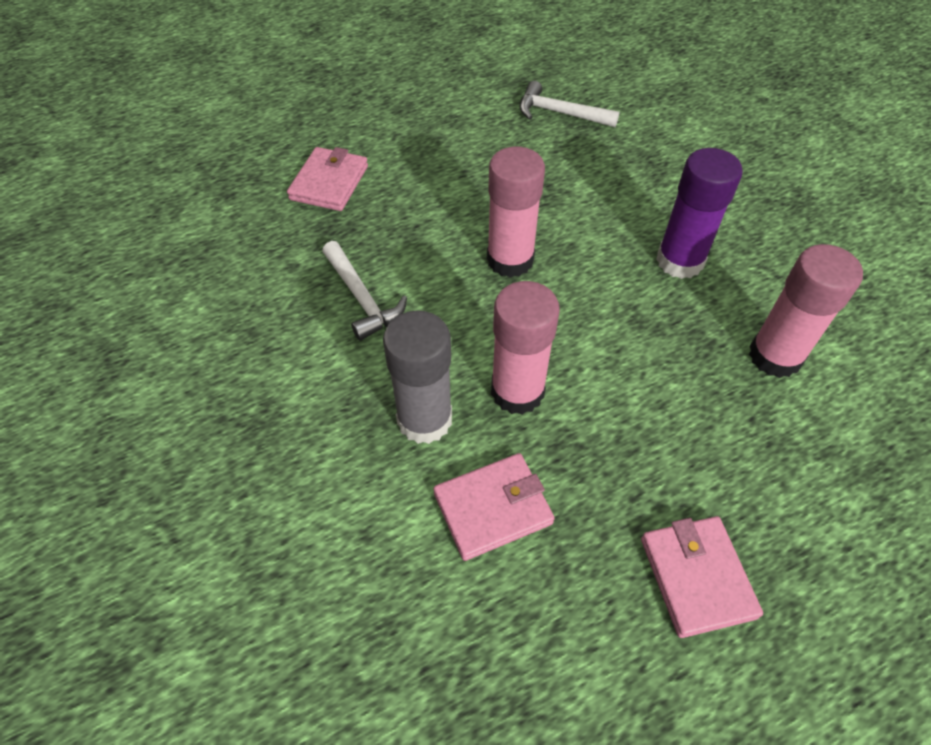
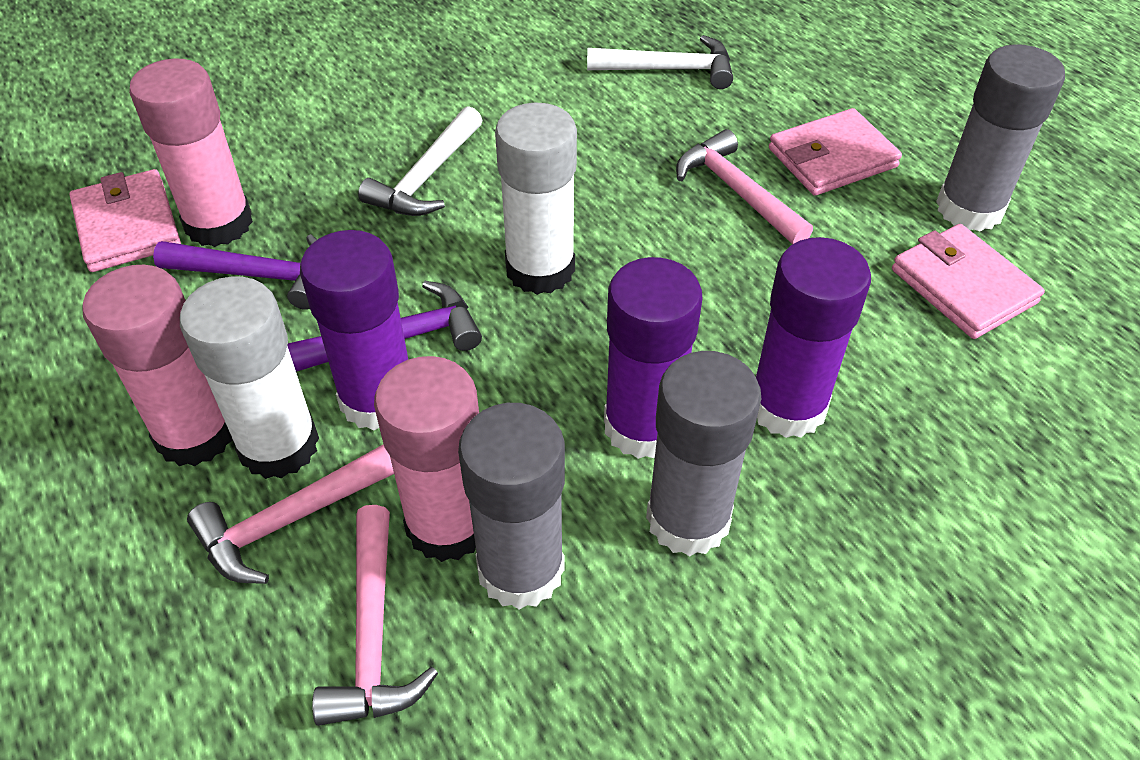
grey glue stick: [383,311,452,444] = 1 -> [458,403,565,610] [646,351,761,556] [936,44,1065,232] = 3
pink hammer: none = 0 -> [187,444,394,584] [312,505,438,726] [676,129,813,244] = 3
purple glue stick: [656,148,743,279] = 1 -> [300,230,408,431] [604,257,702,459] [756,237,871,438] = 3
purple hammer: none = 0 -> [153,234,318,310] [287,281,482,372] = 2
white glue stick: none = 0 -> [180,276,319,479] [495,103,577,295] = 2

